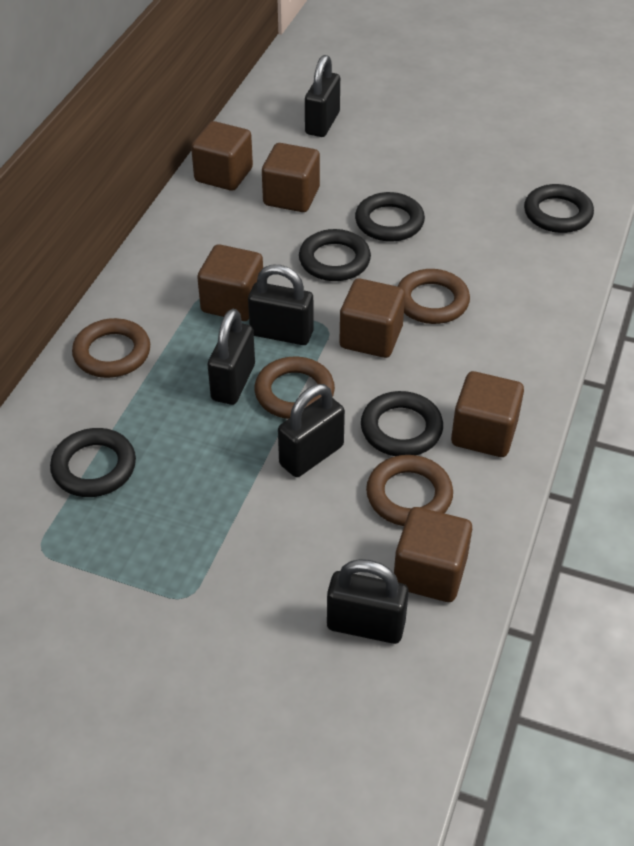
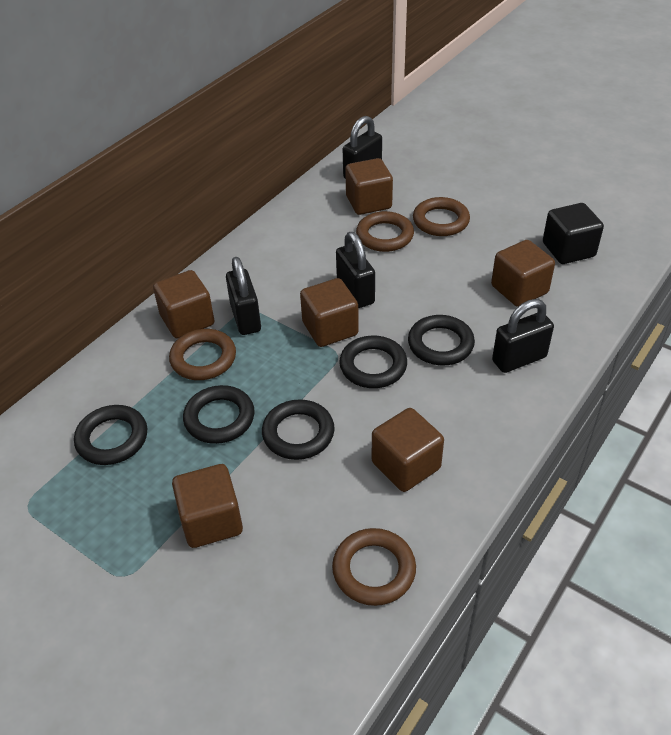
black cube: none = 0 -> [543,203,604,264] = 1
black padlock: [208,309,255,405] [248,265,313,345] [278,384,345,477] [305,55,340,137] [327,559,409,644] = 5 -> [226,257,261,335] [336,232,375,308] [343,116,382,179] [492,299,554,373] = 4

